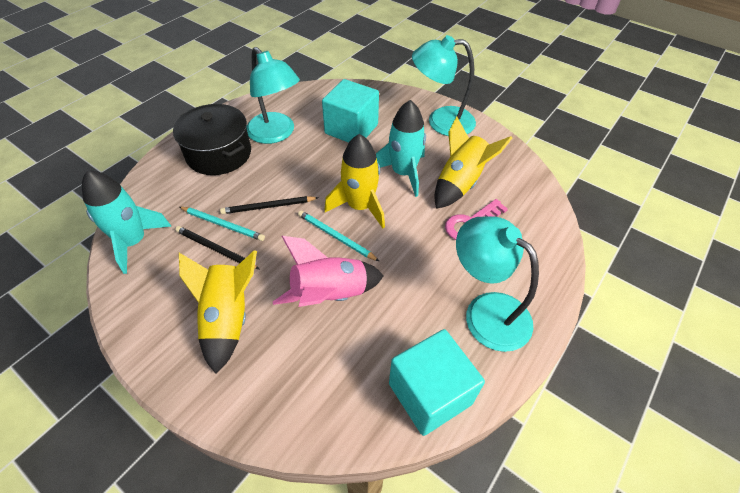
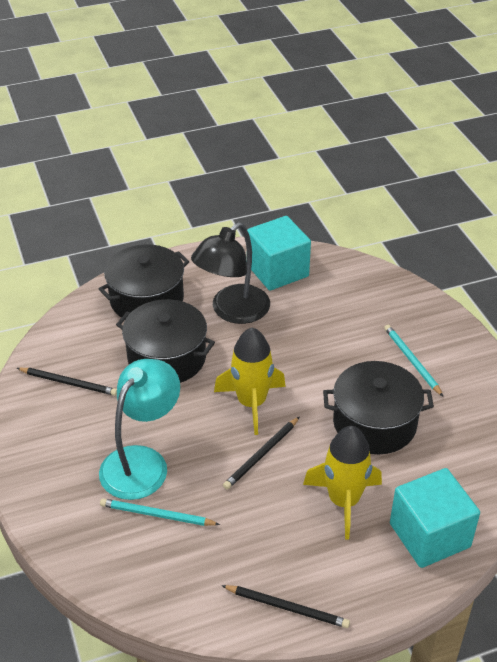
black lamp: none = 0 -> [191,222,270,324] = 1
black pencil: [175,226,259,269] [220,196,319,214] = 2 -> [17,368,117,396] [221,585,350,628] [223,417,299,489] = 3
black pot: [173,104,251,175] = 1 -> [99,244,190,318] [116,299,215,383] [323,361,434,454] = 3
pink key: [445,199,508,240] = 1 -> none = 0
pink rocket: [273,236,383,307] = 1 -> none = 0
turquoise lamp: [246,47,300,144] [412,35,476,136] [456,216,539,352] = 3 -> [99,359,180,500] = 1
turquoise rocket: [82,170,172,274] [376,100,426,197] = 2 -> none = 0
yellow rocket: [179,250,257,374] [324,134,385,228] [434,117,512,209] = 3 -> [214,327,286,435] [303,426,382,539] = 2

